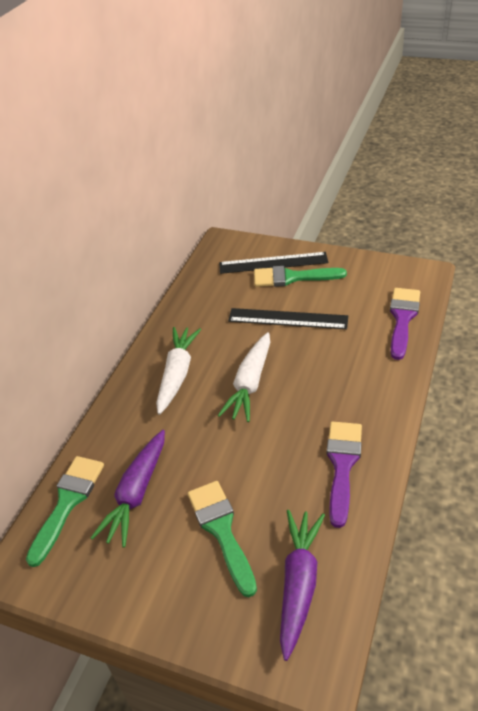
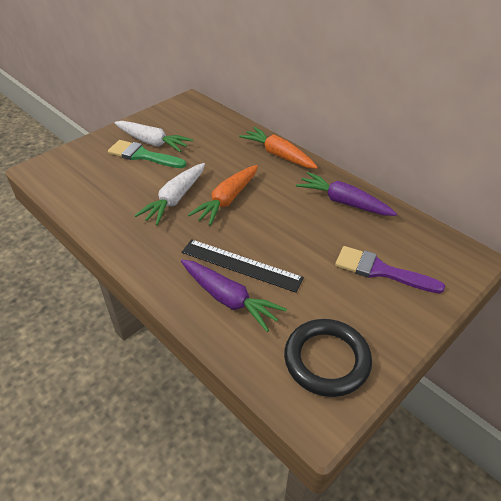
black ring: none = 0 -> [284,319,372,397] = 1
black ruler: [219,252,328,274] [228,308,348,329] = 2 -> [182,239,304,293] = 1
green brush: [26,456,104,567] [188,481,257,597] [254,266,347,287] = 3 -> [108,140,186,168] = 1
orange carrot: none = 0 -> [188,165,258,226] [239,127,318,169] = 2
purple brush: [327,422,362,528] [390,288,420,360] = 2 -> [335,246,445,293] = 1

